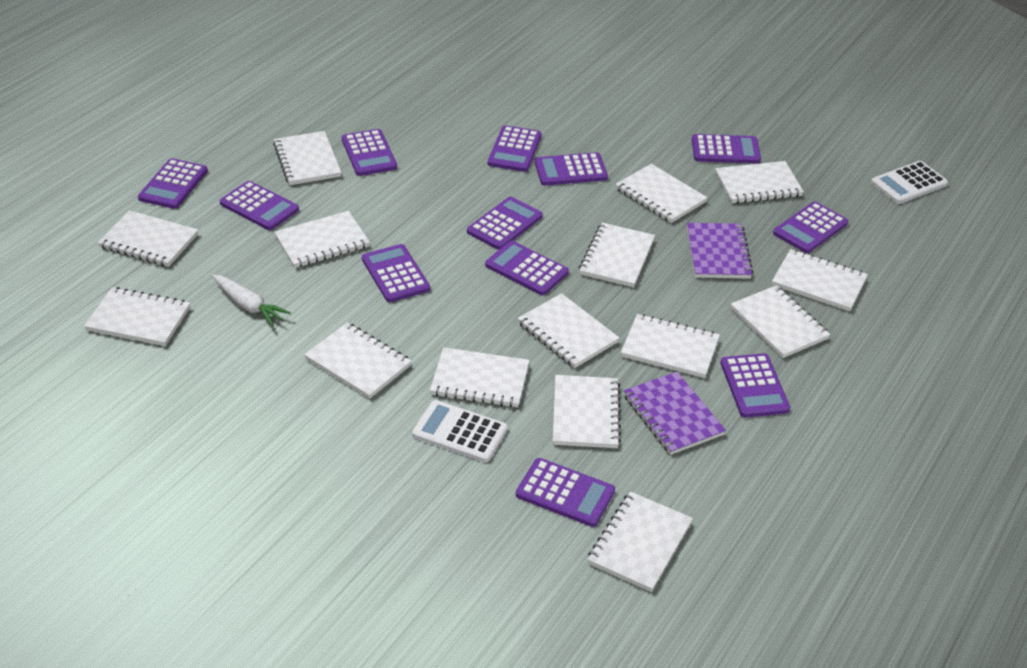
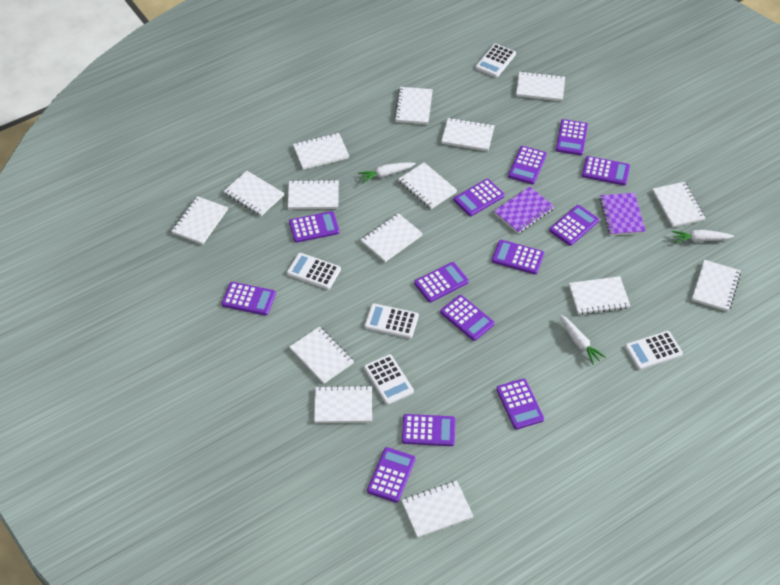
purple calculator: [138,158,208,209] [220,181,299,230] [342,129,397,176] [362,244,430,302] [467,197,543,250] [485,241,569,295] [488,125,542,172] [516,458,615,527] [535,152,608,186] [692,134,761,164] [720,353,790,418] [773,202,848,253] = 12 -> [221,282,276,316] [289,211,340,243] [367,447,416,503] [402,414,455,446] [414,262,469,302] [440,295,495,341] [453,179,505,216] [492,240,544,274] [496,378,544,430] [508,146,547,184] [549,205,599,246] [556,119,588,155] [582,156,630,185] = 13
white calculator: [412,400,508,462] [871,161,948,204] = 2 -> [287,253,341,290] [364,354,414,405] [365,303,419,339] [475,44,516,78] [625,331,683,370] = 5
white carrot: [212,275,291,326] = 1 -> [358,162,416,183] [560,315,606,365] [672,230,734,243] = 3

